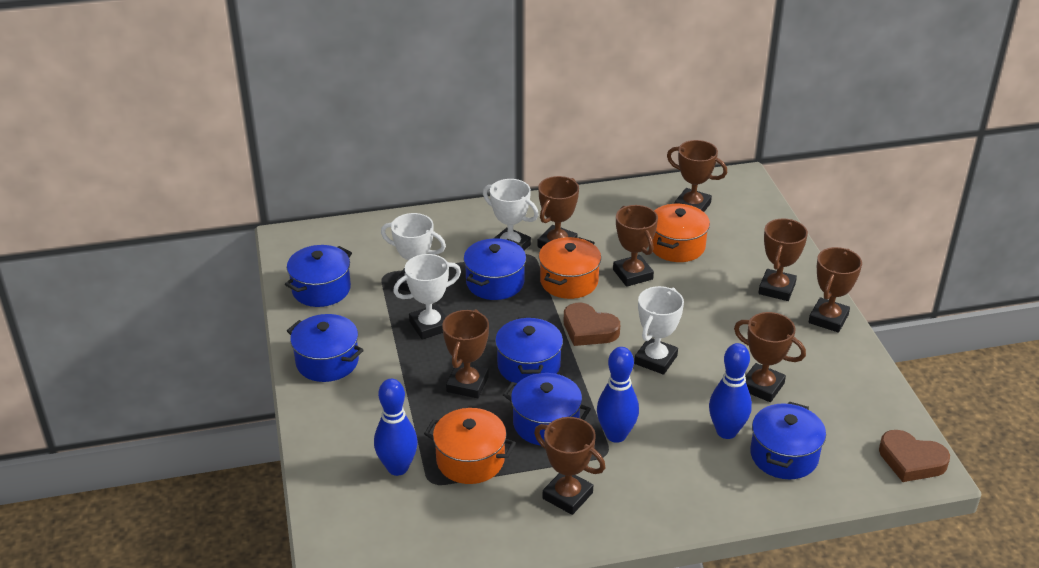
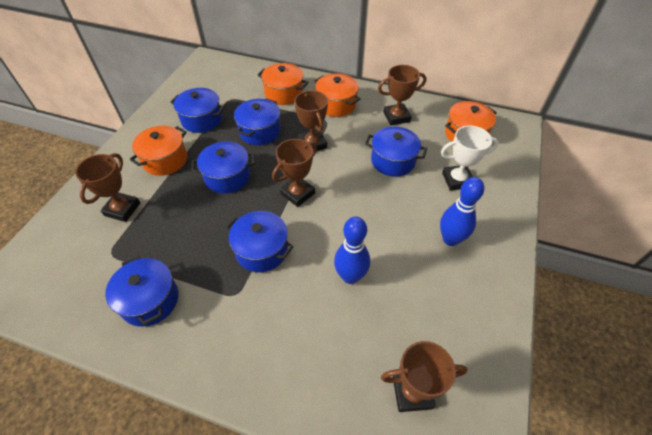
blue bowling pin: [374,379,418,476] [597,347,639,443] [709,343,752,439] = 3 -> [334,217,370,284] [440,177,484,246] = 2
brown heart: [564,303,620,346] [879,430,950,482] = 2 -> none = 0
brown trophy: [442,309,489,398] [534,417,605,515] [538,176,579,248] [613,205,658,287] [667,140,727,212] [734,312,806,402] [758,219,808,301] [809,247,862,333] = 8 -> [75,153,140,222] [272,139,317,207] [295,90,328,151] [378,65,427,125] [381,341,468,412] = 5
orange pot: [424,408,516,484] [539,237,601,299] [652,204,710,262] = 3 -> [129,126,187,176] [258,63,308,105] [314,73,361,117] [445,101,497,142] = 4
white trophy: [381,213,446,292] [393,254,461,340] [483,179,539,250] [634,286,684,375] = 4 -> [441,126,499,191] = 1

